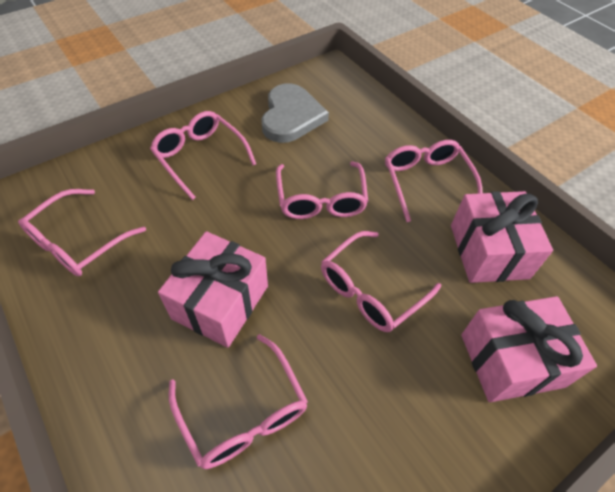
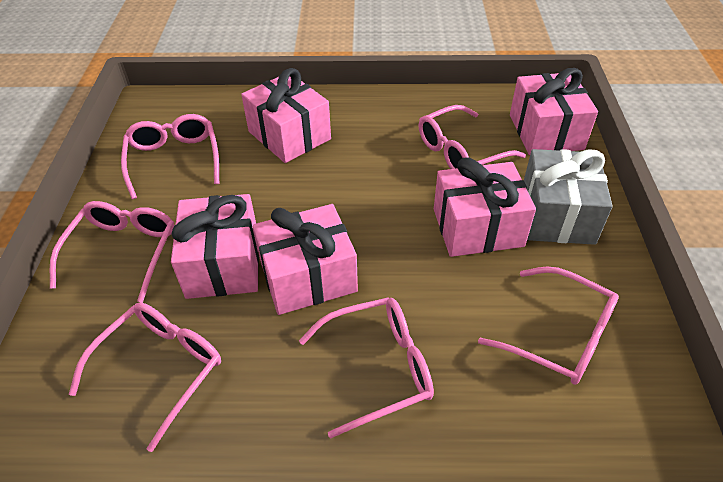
grey gift: none = 0 -> [524,149,613,245] = 1
grey heart: [262,83,329,143] = 1 -> none = 0
pink gift: [158,231,268,348] [451,191,553,283] [461,296,597,402] = 3 -> [171,194,259,299] [241,68,331,163] [253,204,358,315] [434,157,536,257] [510,68,598,155] = 5

